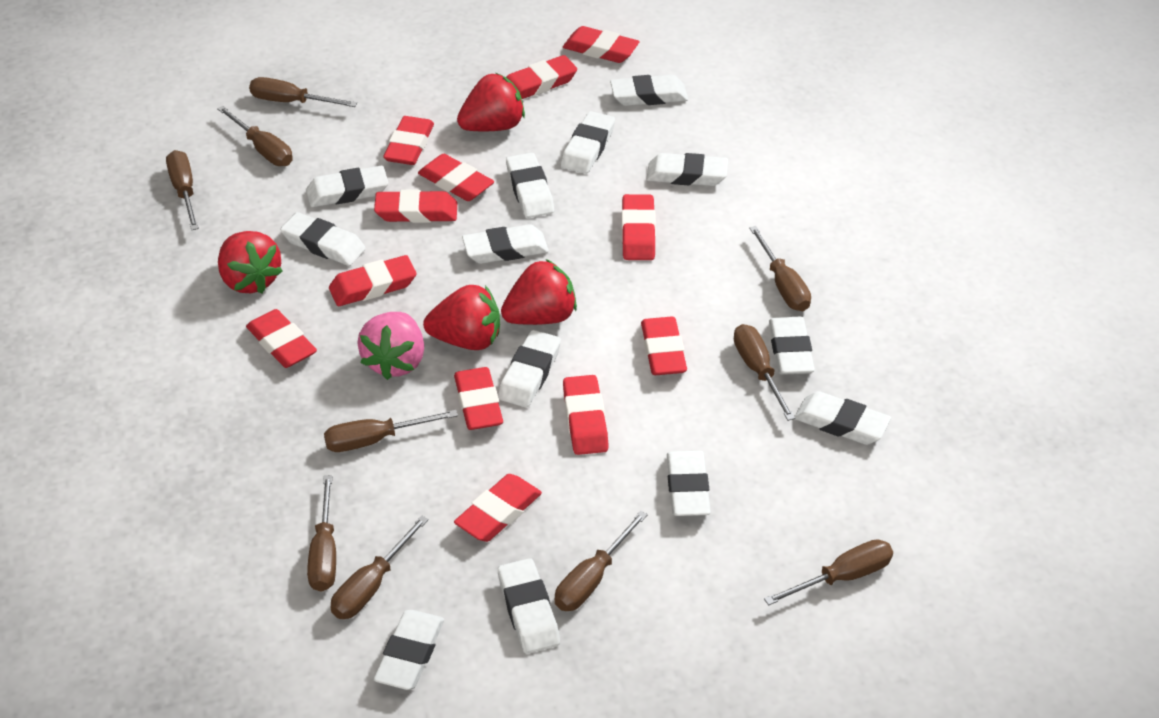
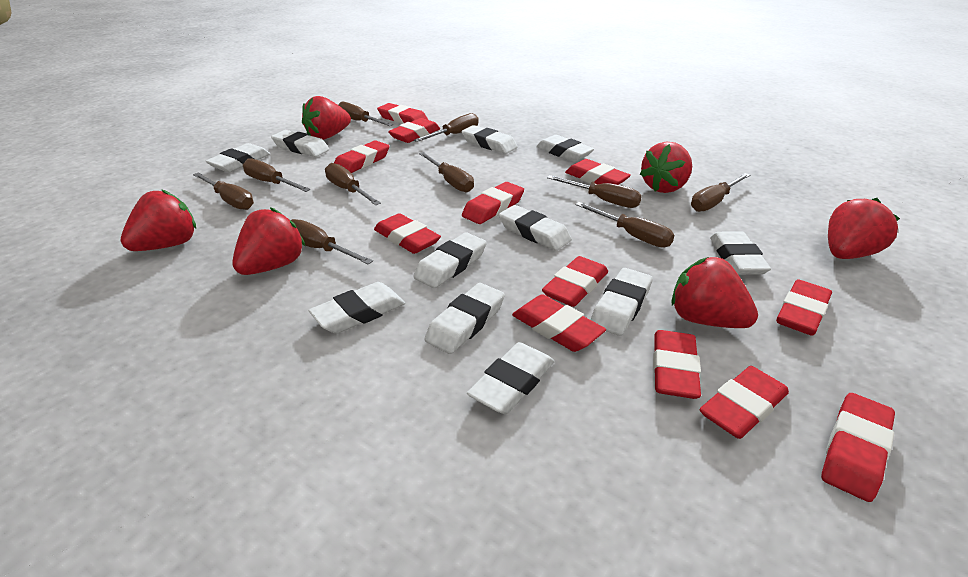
pink strawberry: [357,312,424,380] = 1 -> none = 0
red strawberry: [218,231,282,294] [423,285,500,350] [457,73,525,131] [501,259,577,325] = 4 -> [121,189,196,251] [232,207,305,275] [302,96,351,140] [640,142,692,193] [672,257,758,328] [828,198,900,259] = 6
white eraser: [280,212,366,266] [306,166,388,207] [374,610,444,690] [462,224,549,264] [498,330,561,408] [498,558,560,654] [506,153,554,218] [561,111,615,174] [610,75,688,106] [647,153,728,186] [667,451,711,516] [769,317,815,375] [794,391,891,445] = 13 -> [205,143,270,172] [271,130,329,157] [309,282,405,334] [413,233,487,288] [424,283,505,354] [462,125,518,154] [467,342,555,414] [499,205,572,251] [536,135,594,162] [591,268,653,336] [710,231,771,275] = 11

